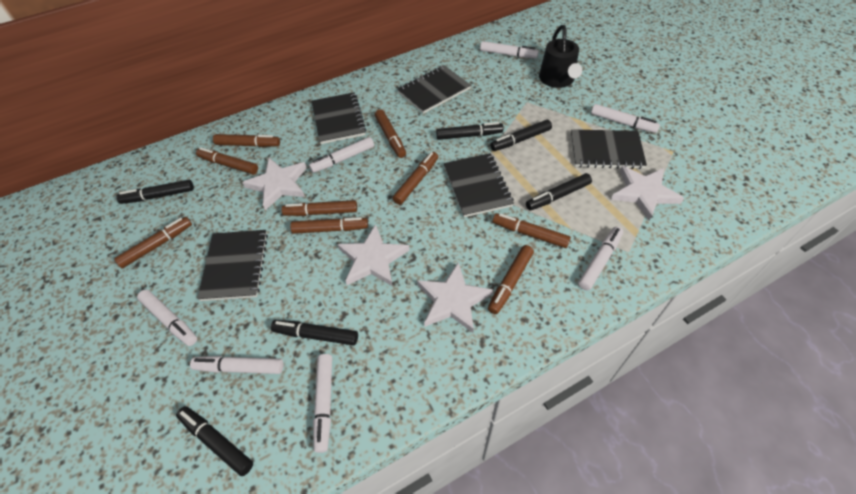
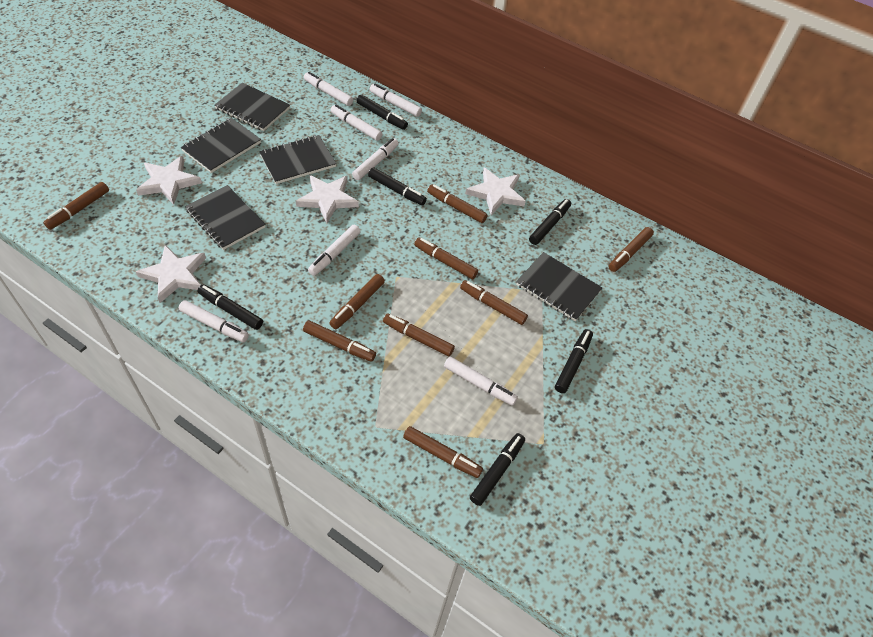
black watering can: [539,25,582,88] = 1 -> none = 0

